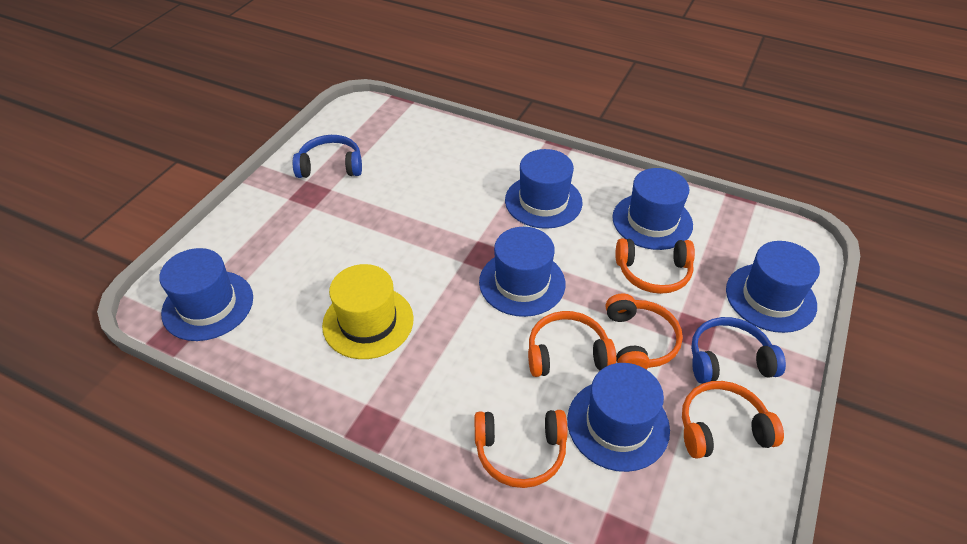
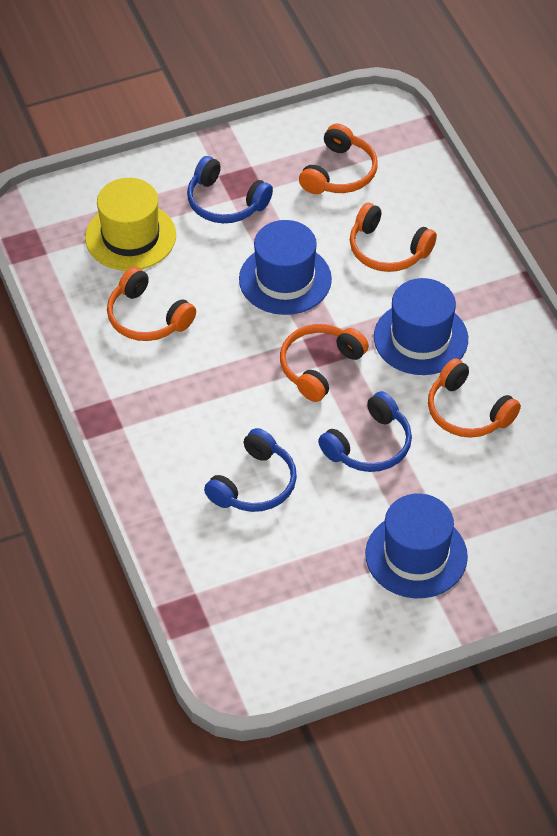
blue hat: [159,248,253,341] [479,227,565,317] [505,149,583,229] [567,363,670,472] [612,168,693,250] [726,241,820,333] = 6 -> [239,220,332,315] [365,493,468,598] [374,278,468,375] = 3
blue headphones: [293,135,362,178] [691,317,786,383] = 2 -> [187,156,273,223] [204,428,297,512] [318,391,412,472] = 3

